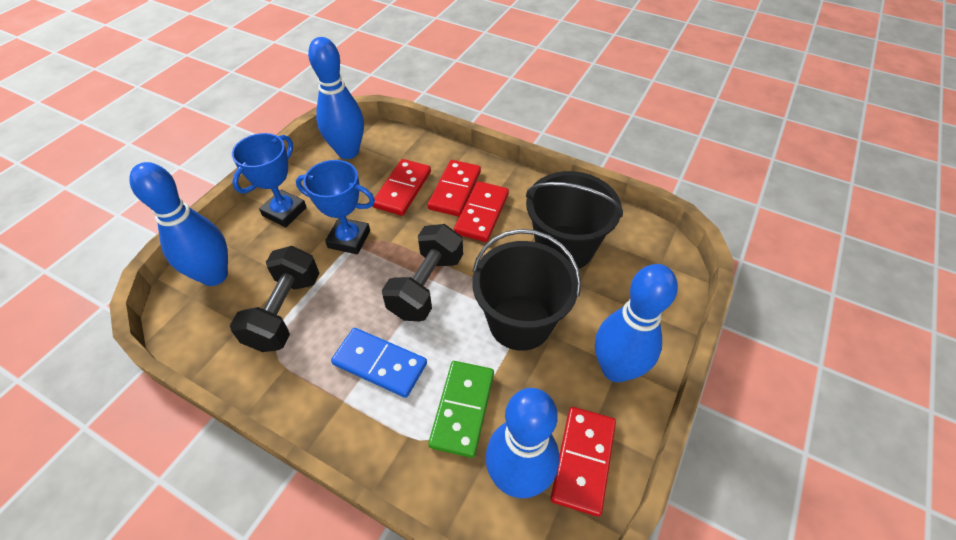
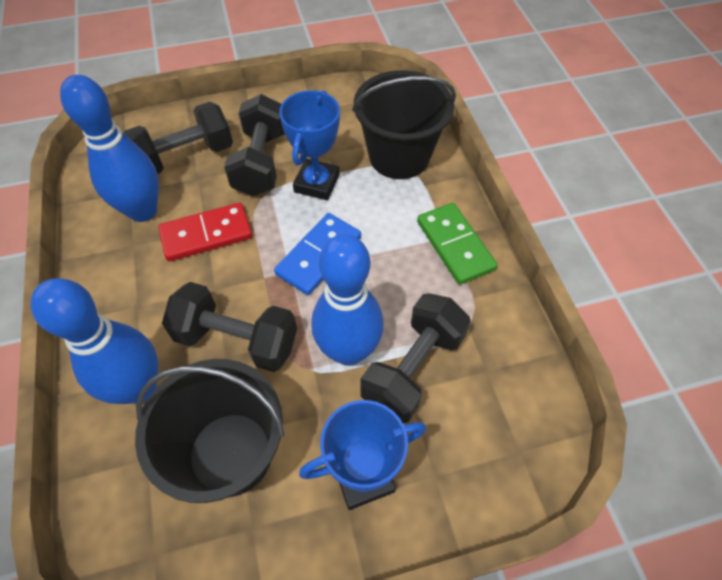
black dumbbell: [230,246,319,352] [382,224,463,321] = 2 -> [124,102,233,174] [162,282,297,372] [224,94,285,196] [361,293,471,423] = 4
blue bowling pin: [130,162,228,286] [308,37,364,159] [485,388,559,498] [595,264,678,382] = 4 -> [31,278,158,404] [60,75,159,222] [311,234,384,366] = 3
red domino: [373,159,431,216] [428,160,481,216] [454,181,509,242] [551,407,616,517] = 4 -> [158,203,252,261] = 1

